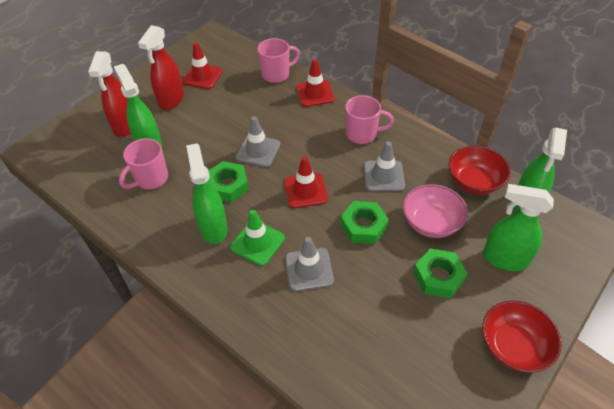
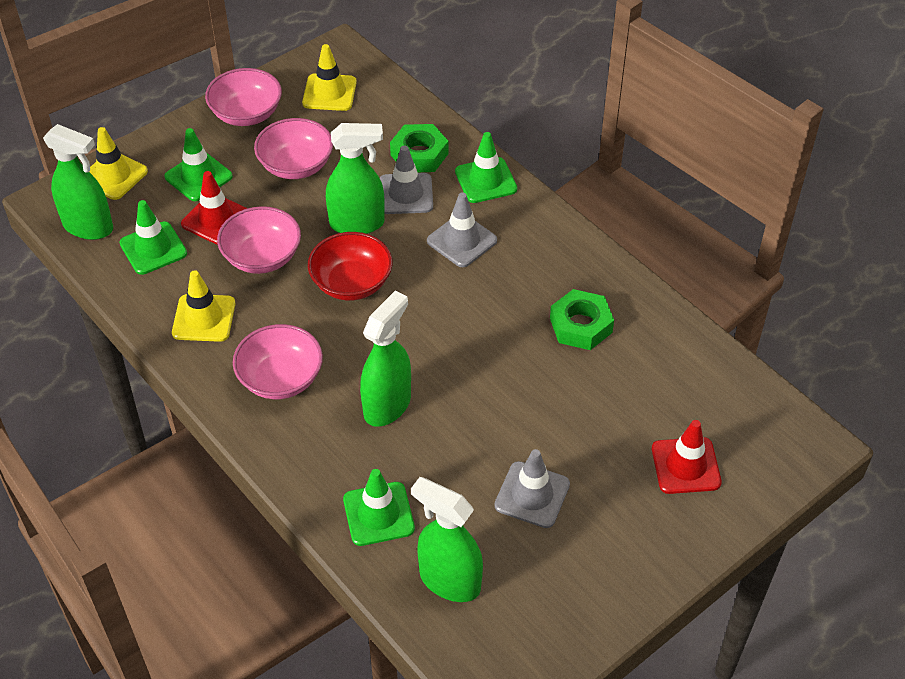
green nut: [208,161,249,202] [340,201,389,244] [413,249,468,298] = 3 -> [390,124,449,172] [550,289,614,350] = 2
green traffic cone: [230,210,285,266] = 1 -> [119,200,187,275] [164,128,233,201] [343,469,415,546] [455,132,517,203] = 4
pink bowl: [403,184,468,238] = 1 -> [205,68,282,126] [217,206,301,274] [233,324,323,399] [254,118,333,179] = 4
pink mug: [119,138,168,189] [257,38,300,83] [345,95,394,144] = 3 -> none = 0
red bowl: [448,146,511,194] [482,300,562,373] = 2 -> [308,232,393,301] = 1
red spray bottle: [88,51,131,137] [138,25,184,110] = 2 -> none = 0
red traffic cone: [182,42,223,89] [284,156,328,208] [296,59,335,107] = 3 -> [181,171,247,245] [652,420,722,494] = 2
yellow traffic cone: none = 0 -> [90,127,148,200] [172,270,235,342] [302,44,357,111] = 3

